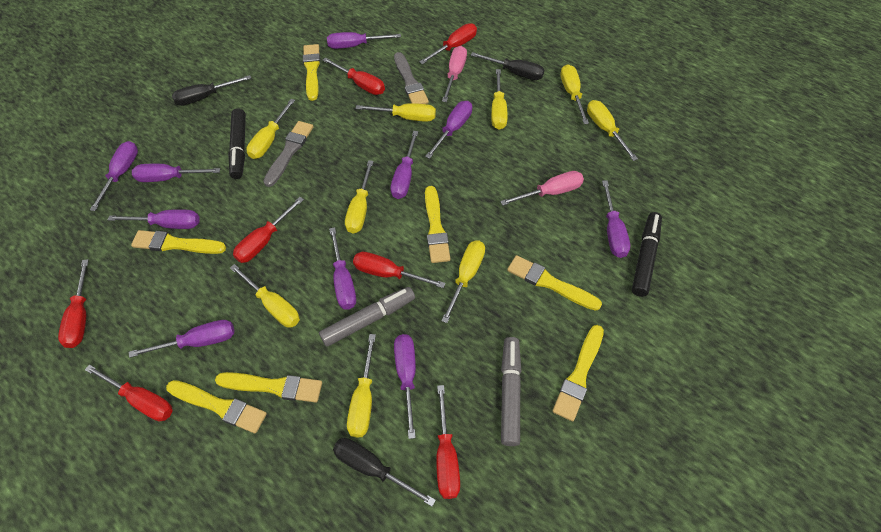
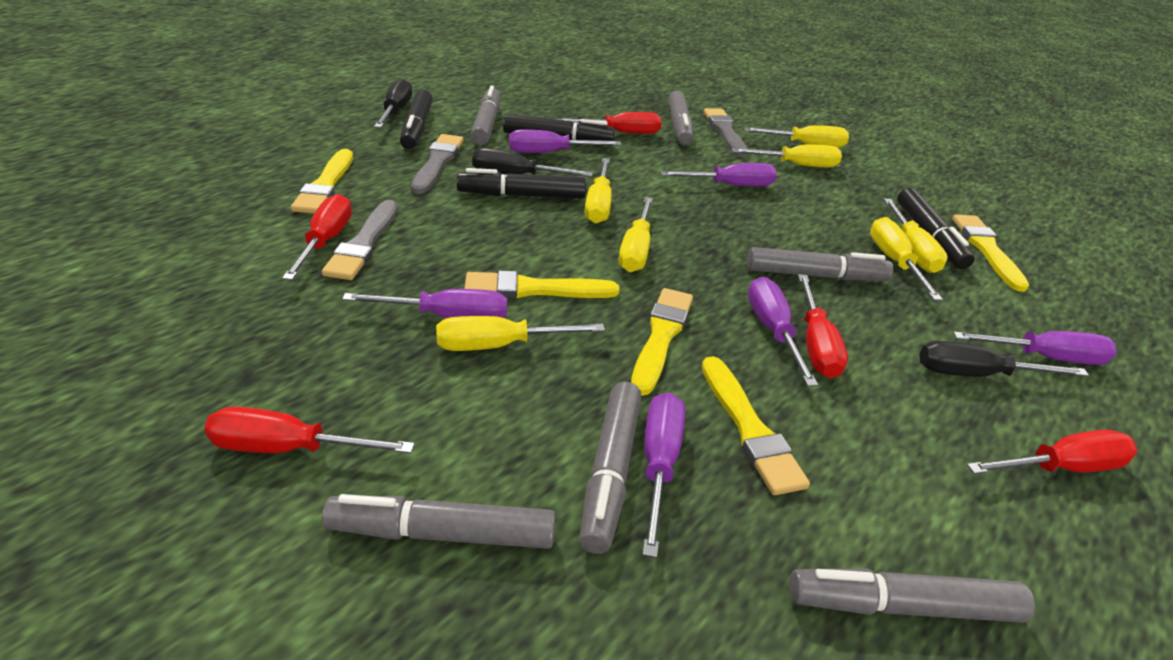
black marker: [228,108,246,179] [632,212,662,297] = 2 -> [400,90,433,149] [456,168,586,199] [503,114,615,141] [897,188,974,269] = 4
grey brush: [263,121,314,187] [394,52,429,104] = 2 -> [322,200,398,280] [411,134,464,194] [704,108,748,157] = 3
grey marker: [319,287,415,347] [501,337,521,446] = 2 -> [322,494,556,549] [471,85,500,145] [579,382,641,554] [668,90,693,145] [747,247,893,281] [789,568,1035,623] = 6
pink screwdriver: [442,46,467,102] [500,171,584,206] = 2 -> none = 0
purple screwdriver: [90,141,138,211] [108,209,200,229] [129,320,234,358] [132,164,220,182] [327,32,401,49] [329,227,356,310] [390,131,419,199] [394,334,416,439] [425,101,472,159] [602,180,630,258] = 10 -> [342,289,508,318] [509,129,621,153] [643,392,685,558] [661,163,777,187] [748,277,818,386] [953,331,1117,365] = 6
red screwdriver: [58,259,89,348] [85,364,173,421] [233,197,304,263] [322,57,385,95] [353,252,445,288] [419,23,477,64] [436,385,460,499] = 7 -> [204,407,414,454] [282,194,352,280] [558,112,662,134] [798,274,848,378] [967,429,1137,474] = 5
yellow brush: [131,230,226,254] [166,380,267,433] [215,372,322,402] [303,44,320,101] [425,186,450,263] [507,255,602,311] [552,325,604,421] = 7 -> [291,149,353,214] [464,271,620,298] [631,288,693,396] [702,356,810,495] [952,214,1029,292] = 5
yellow screwdriver: [230,264,300,327] [246,99,295,159] [345,160,374,233] [347,334,376,438] [355,103,436,122] [441,241,485,323] [491,69,508,130] [560,64,589,124] [587,100,638,161] = 9 -> [436,316,605,351] [585,158,612,224] [619,197,653,272] [732,144,842,168] [744,125,849,148] [870,217,943,301] [884,199,948,273] = 7

